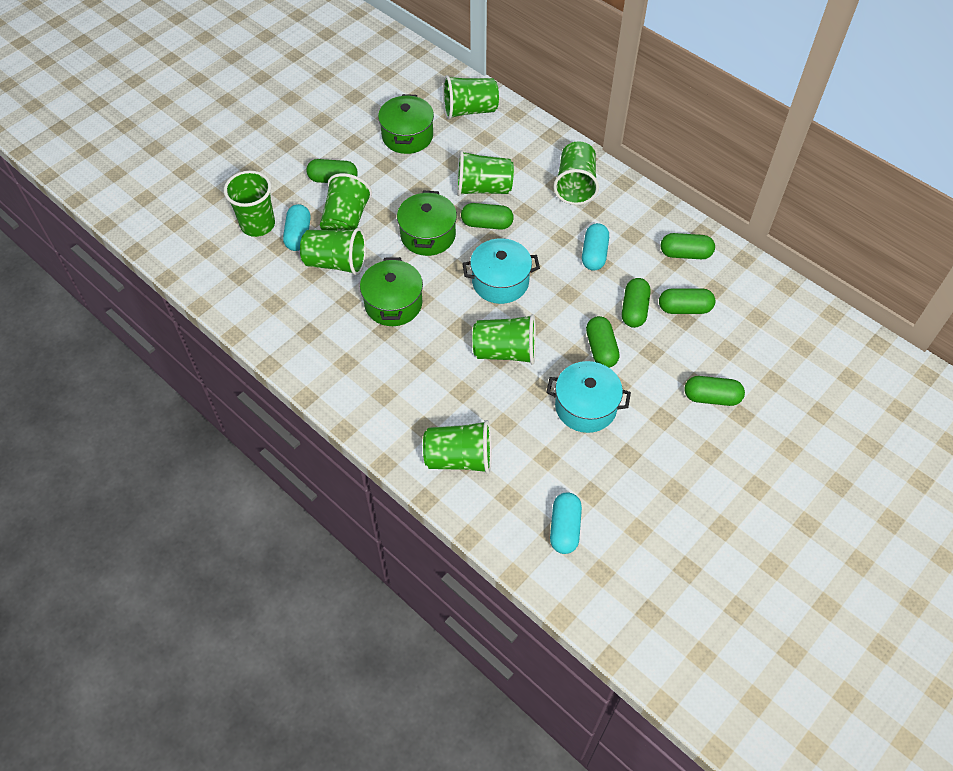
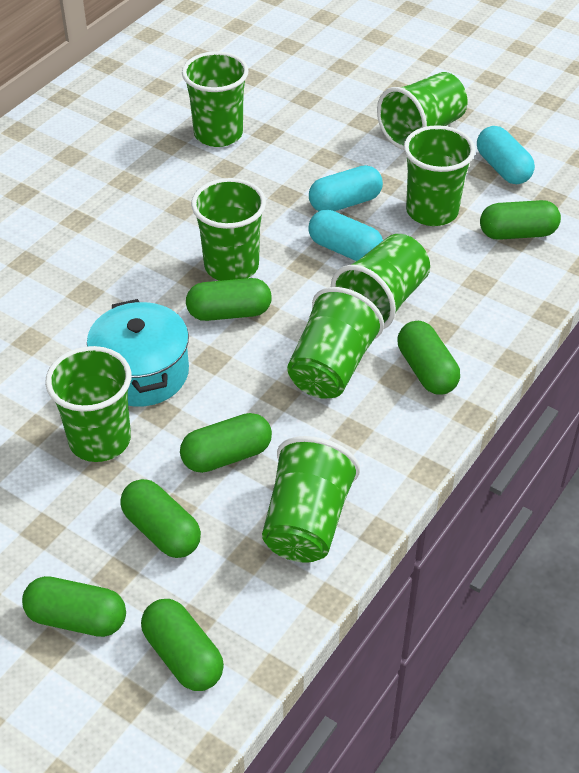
green pot: [360,257,423,326] [378,94,434,154] [397,190,457,256] = 3 -> none = 0
turquoise pot: [462,238,540,304] [546,361,631,433] = 2 -> [87,299,189,407] = 1

